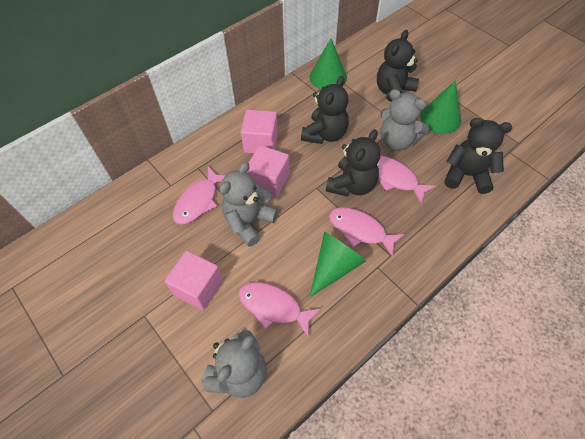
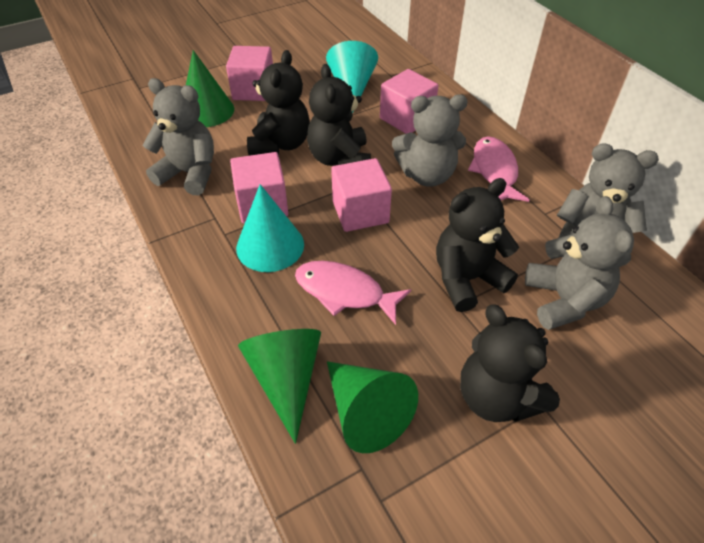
grey teddy bear: [202,330,267,398] [220,162,278,247] [380,89,430,151] = 3 -> [143,78,214,195] [392,94,468,187] [525,196,634,330] [557,143,659,267] = 4
pink cube: [165,251,223,311] [241,110,278,153] [247,145,290,197] = 3 -> [226,46,273,101] [230,152,288,223] [331,158,392,232] [380,69,438,134] = 4
pink fish: [173,166,225,225] [238,282,321,337] [329,207,405,257] [377,156,436,205] = 4 -> [295,261,411,325] [468,136,529,202] = 2
turquoise cone: none = 0 -> [236,184,304,272] [326,41,378,114] = 2

